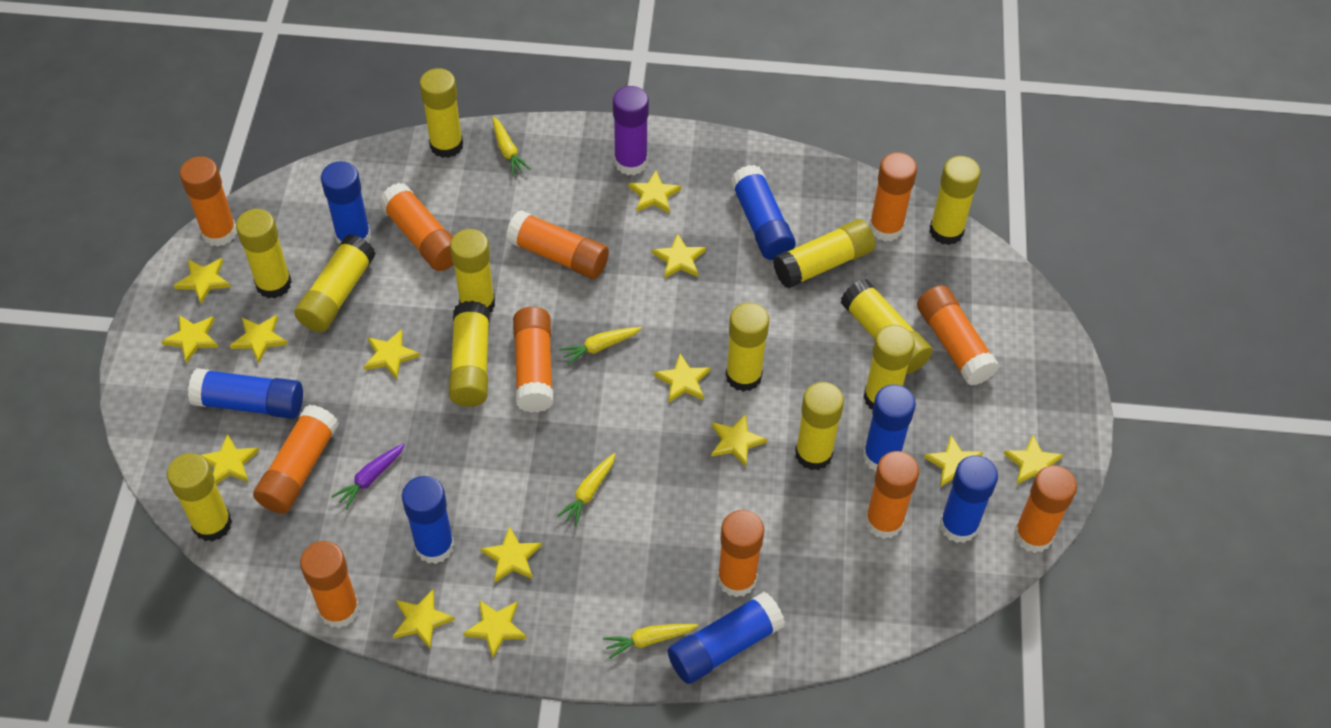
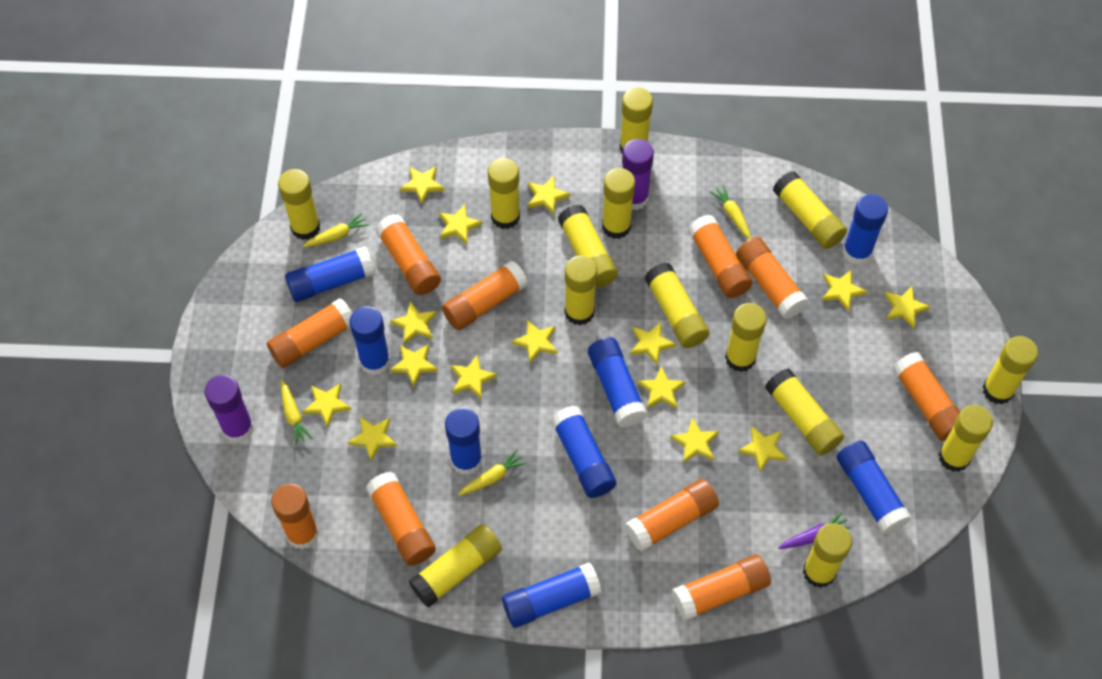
blue glue stick: [188,368,303,419] [321,161,371,244] [402,476,454,564] [668,592,785,684] [730,165,796,260] [863,385,916,471] [940,455,998,543] = 7 -> [285,246,375,302] [349,306,390,375] [445,408,482,475] [502,562,602,628] [551,406,616,498] [588,337,648,428] [837,441,912,534] [842,194,888,265] = 8
orange glue stick: [180,156,237,247] [253,405,339,514] [300,541,360,628] [379,183,454,271] [506,210,609,279] [513,307,553,413] [717,510,764,597] [865,451,919,539] [869,152,917,241] [917,285,999,385] [1014,465,1077,553] = 11 -> [267,298,352,368] [271,484,319,549] [366,472,436,566] [375,214,441,295] [442,261,528,330] [625,479,719,552] [672,554,771,621] [688,215,752,298] [736,237,809,319] [892,352,960,441] = 10
purple glue stick: [613,86,649,175] = 1 -> [204,375,254,443] [622,139,654,210] = 2
yellow glue stick: [167,453,232,542] [236,209,292,299] [294,234,376,332] [420,68,463,158] [449,301,490,407] [450,229,495,312] [726,302,769,392] [773,219,875,288] [795,382,844,470] [840,279,933,374] [863,325,915,409] [929,156,981,245] = 12 -> [278,169,320,240] [409,524,502,607] [488,158,520,229] [558,205,618,288] [564,256,597,326] [602,168,635,239] [620,88,653,154] [645,263,709,348] [725,303,767,372] [765,368,844,455] [773,171,847,249] [803,523,852,588] [938,405,993,472] [983,336,1038,404] = 14
yellow star: [161,315,219,363] [174,258,231,304] [201,434,259,484] [229,315,288,363] [364,329,420,379] [393,589,455,649] [463,600,526,658] [480,526,542,583] [628,171,681,213] [652,233,706,279] [654,353,711,403] [711,414,767,467] [924,436,983,487] [1003,435,1063,484] = 14 -> [302,383,352,427] [348,417,397,461] [390,302,437,345] [390,344,438,387] [400,166,445,204] [439,204,483,244] [450,355,497,399] [511,320,557,363] [528,175,570,215] [630,322,677,365] [637,366,686,409] [670,418,719,463] [738,426,787,472] [821,269,867,312] [884,286,931,328] = 15

